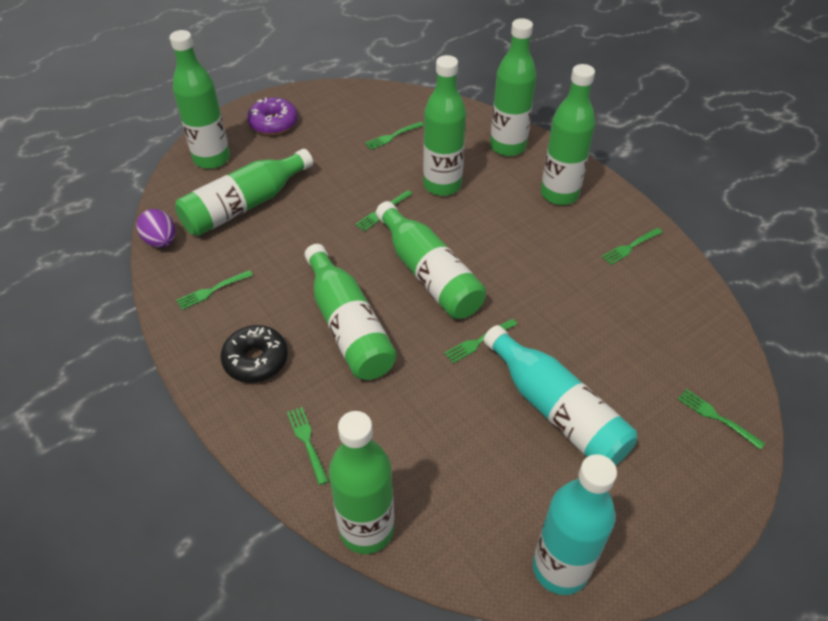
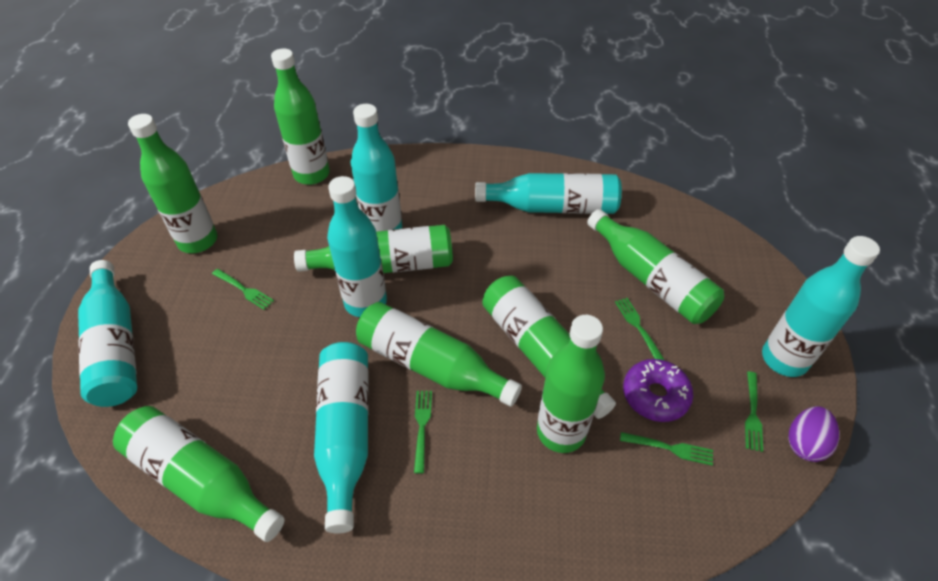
black donut: [221,325,288,383] = 1 -> none = 0
green fork: [176,270,253,310] [287,407,328,485] [355,190,412,231] [365,122,424,150] [444,319,517,363] [601,228,663,265] [678,389,765,450] = 7 -> [212,269,274,310] [414,391,432,474] [615,298,665,360] [620,432,713,466] [745,371,763,452] = 5
turquoise bottle: [483,325,637,466] [533,454,617,595] = 2 -> [78,260,137,407] [314,342,369,533] [327,176,387,317] [351,104,402,232] [475,173,622,214] [762,236,880,377] = 6

